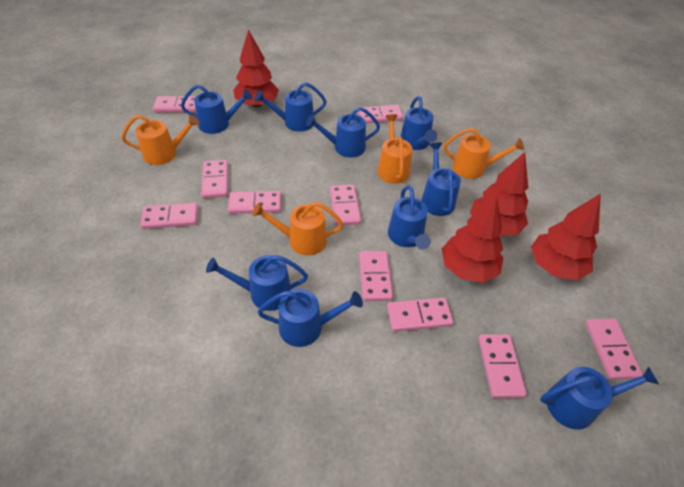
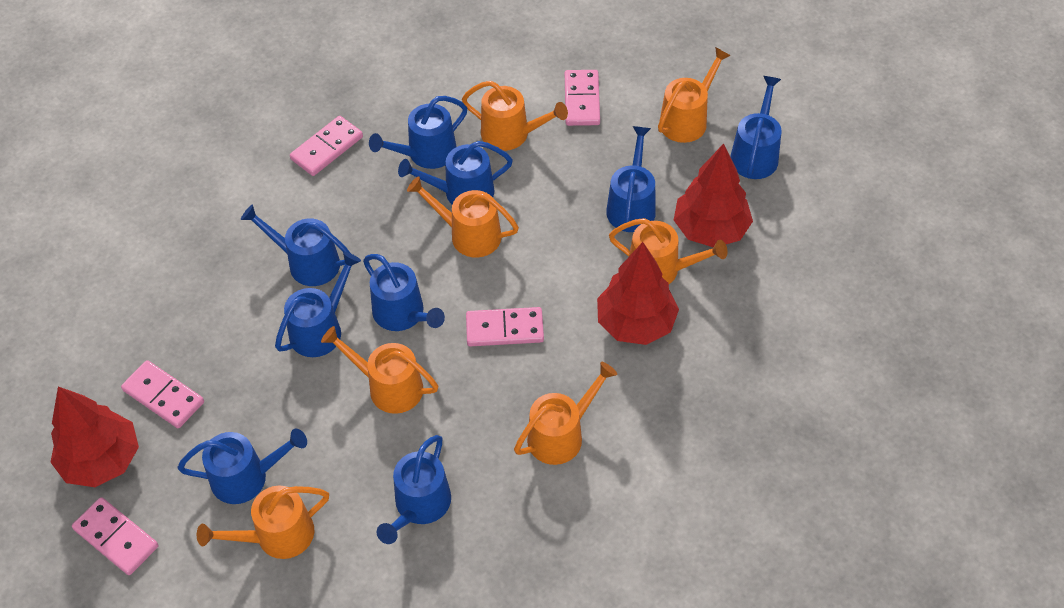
orange watering can: [121,115,199,165] [252,202,343,255] [378,114,412,184] [444,127,524,179] = 4 -> [197,485,329,559] [321,326,438,414] [407,176,519,257] [462,81,568,151] [514,362,617,465] [609,218,728,284] [658,47,731,143] = 7
pink domino: [140,203,198,229] [153,96,196,112] [201,160,228,198] [228,191,281,214] [330,184,361,226] [358,105,403,124] [359,251,393,301] [387,298,453,332] [478,334,527,398] [585,319,643,380] = 10 -> [72,497,158,575] [121,360,204,428] [290,116,363,176] [466,307,544,346] [565,70,600,126] = 5
red tree: [233,29,279,107] [442,195,503,283] [470,152,528,236] [531,194,601,280] = 4 -> [50,387,139,487] [597,242,679,345] [674,144,753,247] = 3

